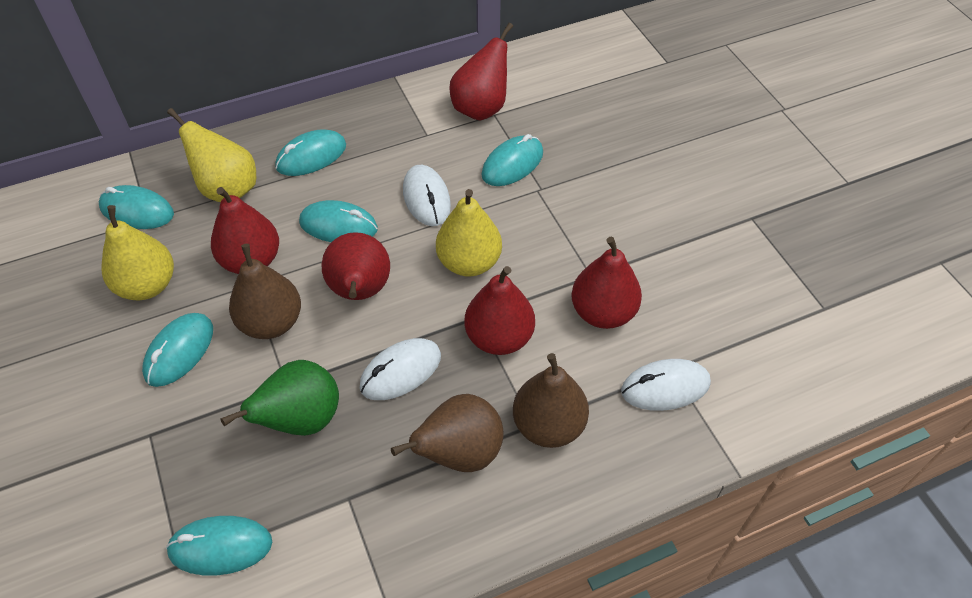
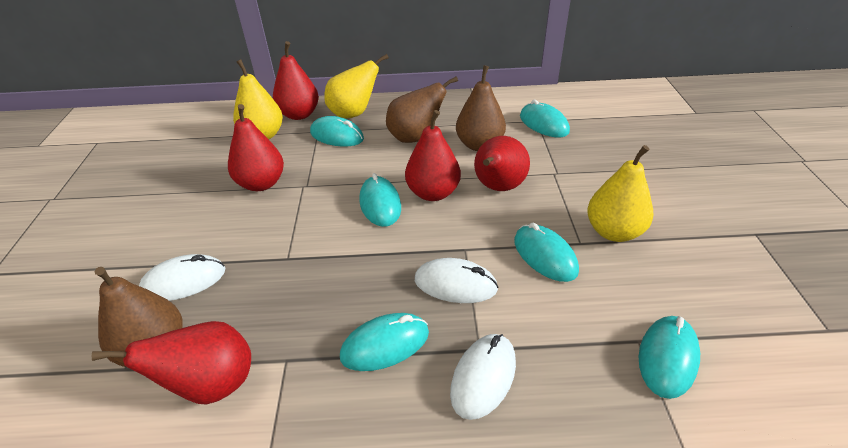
green pear: [221,360,339,436] = 1 -> none = 0

